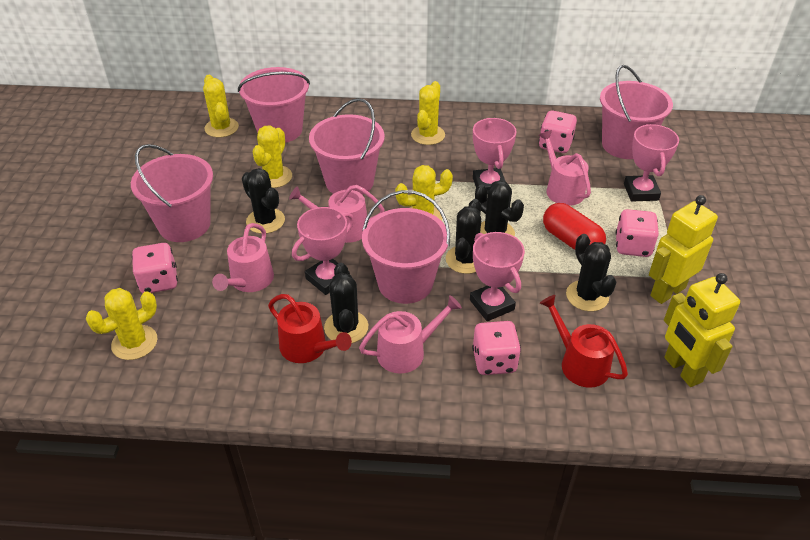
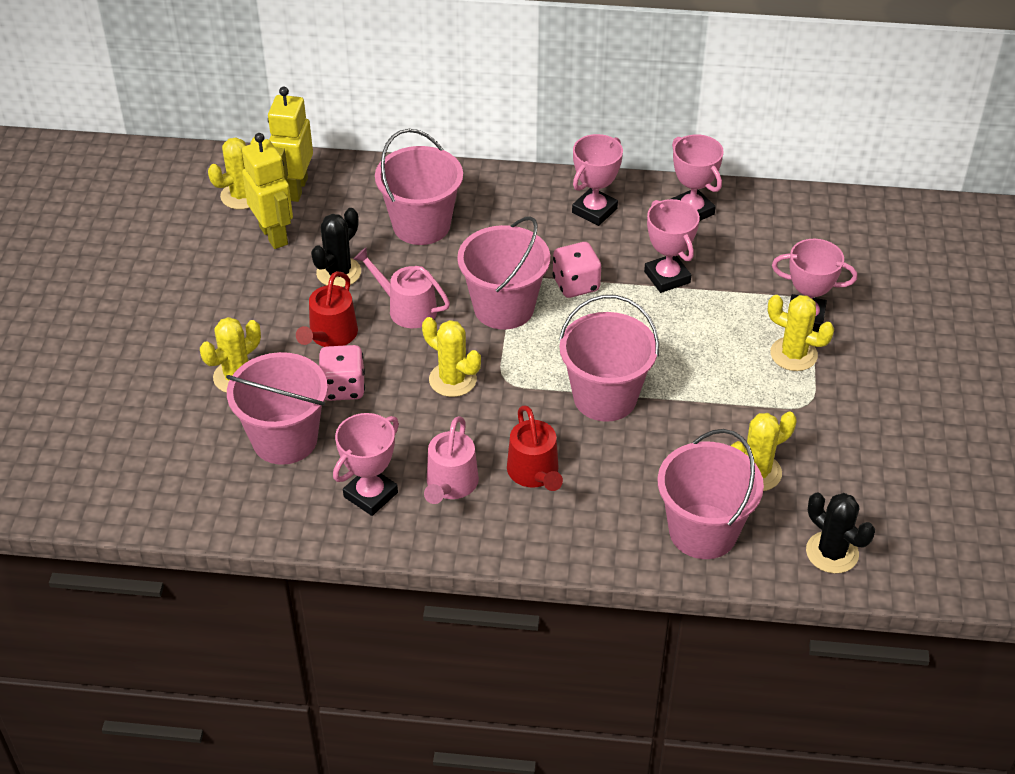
black cactus: [242,168,285,234] [324,263,368,343] [446,199,481,274] [475,180,524,237] [566,234,617,311] = 5 -> [311,208,361,287] [806,493,875,574] = 2
pink dice: [132,243,178,293] [472,321,521,375] [539,111,577,153] [615,209,659,257] = 4 -> [319,345,365,401] [552,242,601,298] = 2
pink trophy: [292,207,354,295] [470,232,525,321] [473,118,517,193] [624,124,679,202] = 4 -> [333,413,399,516] [572,134,623,226] [644,199,700,293] [671,134,724,221] [772,239,857,332] = 5
pink watering can: [212,223,274,292] [289,185,385,243] [359,295,462,374] [539,130,591,206] = 4 -> [354,248,450,328] [424,416,479,504] = 2
red capsule: [543,203,606,250] = 1 -> none = 0

